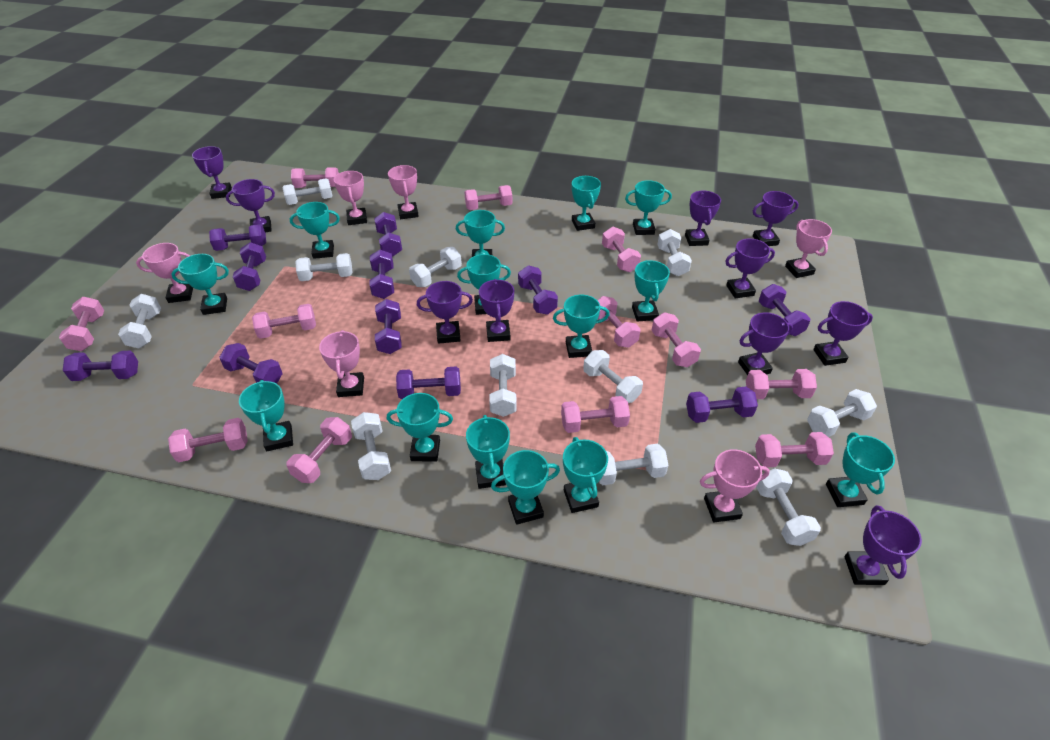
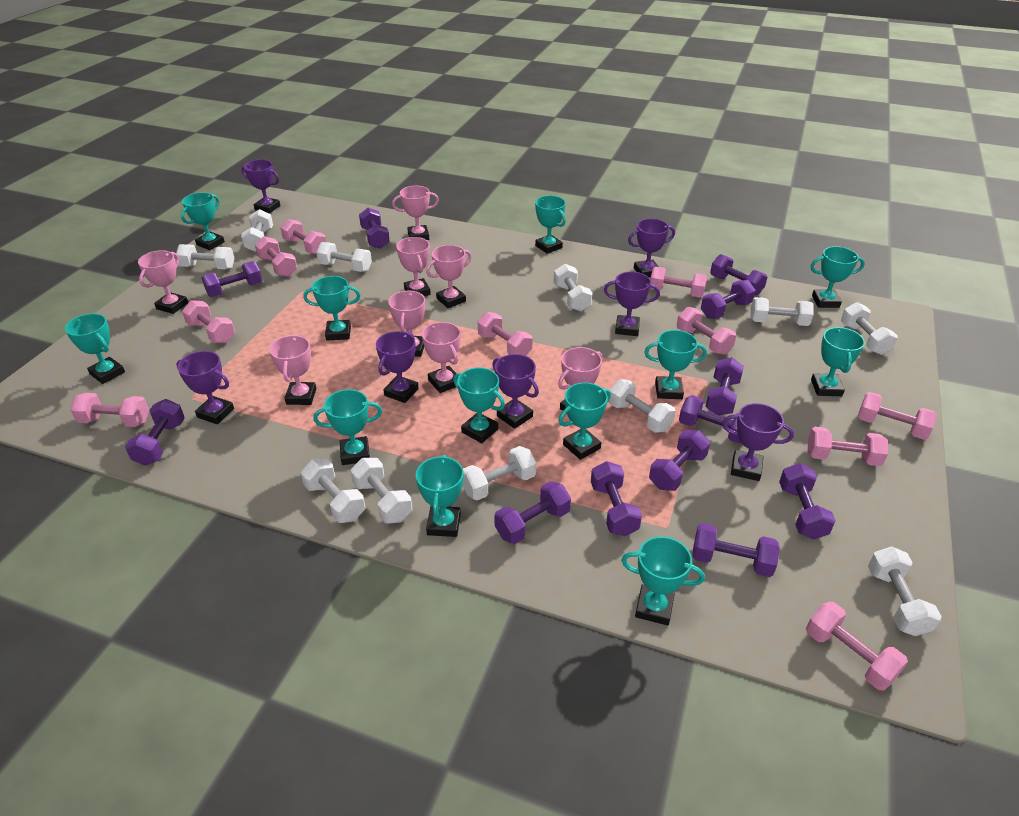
pink dumbbell: [59,297,104,351] [168,418,248,462] [252,304,316,339] [286,417,352,483] [291,167,339,188] [464,185,512,210] [561,396,630,433] [597,296,641,348] [602,227,641,272] [651,312,701,367] [746,369,817,399] [755,432,834,467] = 12 -> [71,393,149,427] [182,300,235,343] [255,236,297,277] [281,219,326,255] [478,312,532,356] [650,267,707,298] [677,307,736,355] [806,602,908,691] [808,427,888,466] [858,392,937,440] = 10
pink trophy: [136,243,193,303] [319,330,364,397] [334,171,367,225] [388,165,419,219] [700,449,770,522] [785,219,832,278] = 6 -> [138,250,188,314] [269,335,316,405] [388,291,425,357] [392,186,439,240] [396,237,431,296] [422,322,461,393] [426,245,472,308] [558,347,602,411] = 8
purple dumbbell: [63,351,138,381] [209,224,266,251] [219,343,283,384] [233,242,266,291] [369,250,394,299] [374,212,402,256] [375,299,402,354] [396,367,461,399] [518,265,558,315] [686,387,758,423] [759,284,810,336] = 11 -> [125,399,185,466] [202,261,262,297] [359,208,390,249] [494,481,571,544] [591,461,642,536] [649,430,710,491] [679,395,741,444] [692,523,780,577] [701,280,756,319] [705,357,744,415] [710,254,767,295] [779,463,836,539] = 12
purple trophy: [192,146,232,199] [226,179,275,232] [417,281,473,344] [479,279,514,342] [685,191,721,246] [725,238,775,298] [738,313,793,375] [753,191,799,246] [813,301,873,366] [844,505,922,585] = 10 -> [176,351,234,424] [241,159,280,213] [376,331,419,403] [492,354,539,429] [604,271,660,336] [628,219,675,277] [722,403,794,481] = 7
turquoise trophy: [171,254,229,315] [239,380,293,452] [290,202,340,259] [387,393,453,462] [456,210,505,257] [457,254,511,315] [466,415,510,489] [491,450,560,525] [553,295,610,358] [563,437,608,513] [572,176,601,231] [625,180,672,235] [632,260,670,322] [826,432,895,507] = 14 -> [65,313,125,384] [181,192,225,250] [303,276,361,341] [313,389,382,465] [416,455,463,537] [453,368,505,443] [535,195,566,254] [559,382,611,460] [621,536,705,626] [644,330,707,399] [810,246,865,308] [811,327,865,396] = 12

